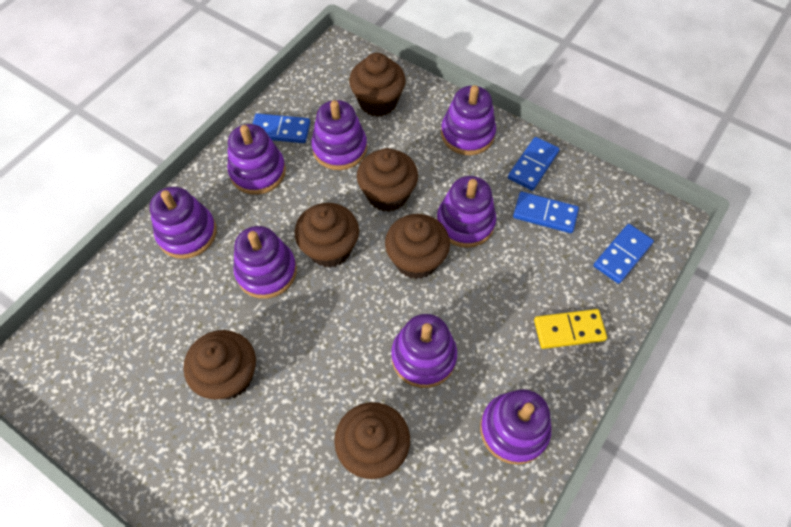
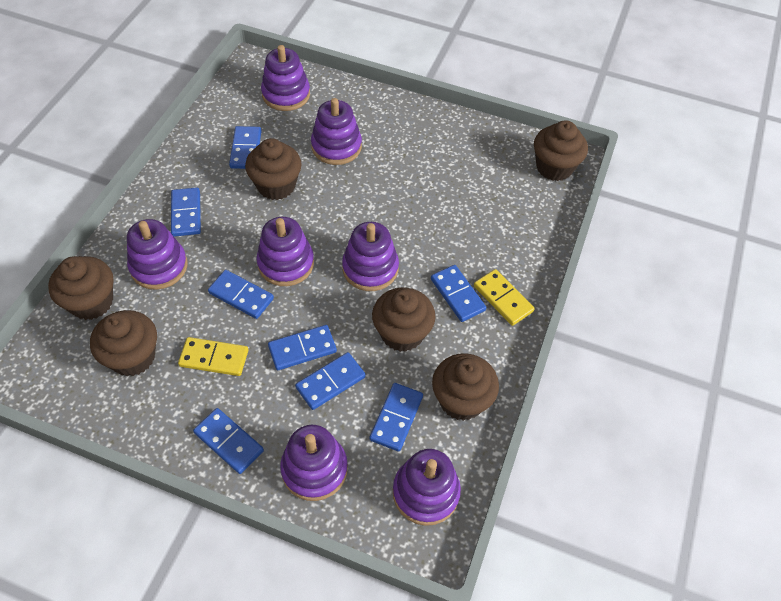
blue domino: [253,113,310,143] [508,137,560,191] [513,192,579,233] [593,224,654,284] = 4 -> [171,188,201,237] [193,408,264,474] [208,270,274,319] [229,126,262,169] [268,325,337,370] [295,352,366,410] [369,383,423,452] [431,265,486,322] = 8
purple stacking toy: [150,187,217,259] [227,124,286,195] [234,226,297,299] [311,100,367,170] [391,314,457,388] [437,176,496,248] [441,85,496,155] [480,389,552,465] = 8 -> [127,219,188,290] [257,217,314,286] [261,45,310,111] [280,425,348,501] [311,98,362,165] [342,222,399,291] [393,449,461,526] = 7
yellow domino: [534,309,607,349] = 1 -> [178,337,248,376] [474,269,535,326] = 2

